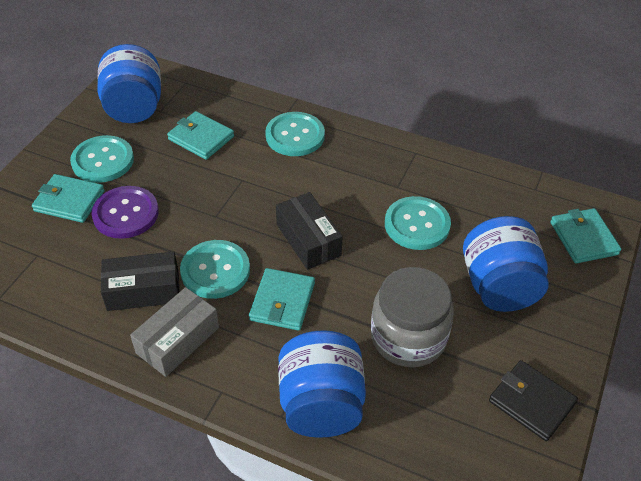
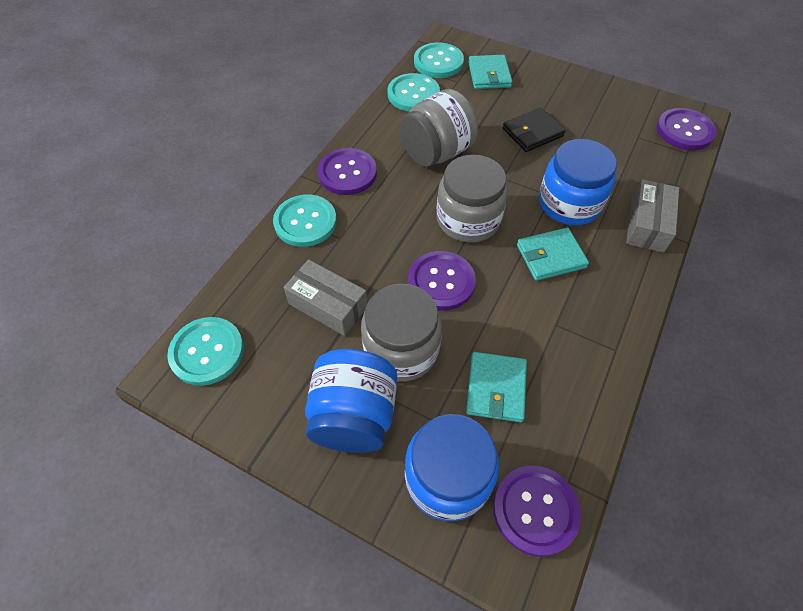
black box: [101,251,180,311] [276,192,343,270] = 2 -> none = 0
grey box: [130,287,219,377] = 1 -> [283,259,367,336] [626,179,679,253] = 2
grey jar: [371,267,454,367] = 1 -> [361,283,442,382] [399,89,478,167] [436,155,508,243] = 3
purple button: [91,186,159,239] = 1 -> [318,148,377,195] [408,251,476,311] [493,466,581,557] [657,108,717,150] = 4
turquoise wallet: [32,174,105,223] [167,111,234,160] [249,268,315,331] [550,208,621,263] = 4 -> [466,352,527,422] [468,55,512,89] [517,228,589,281] = 3

